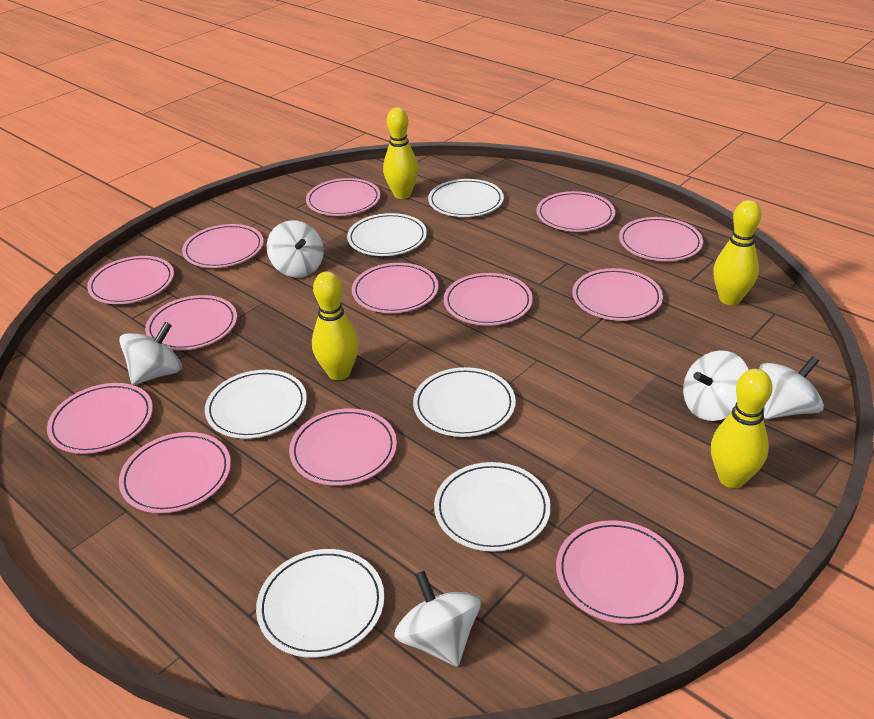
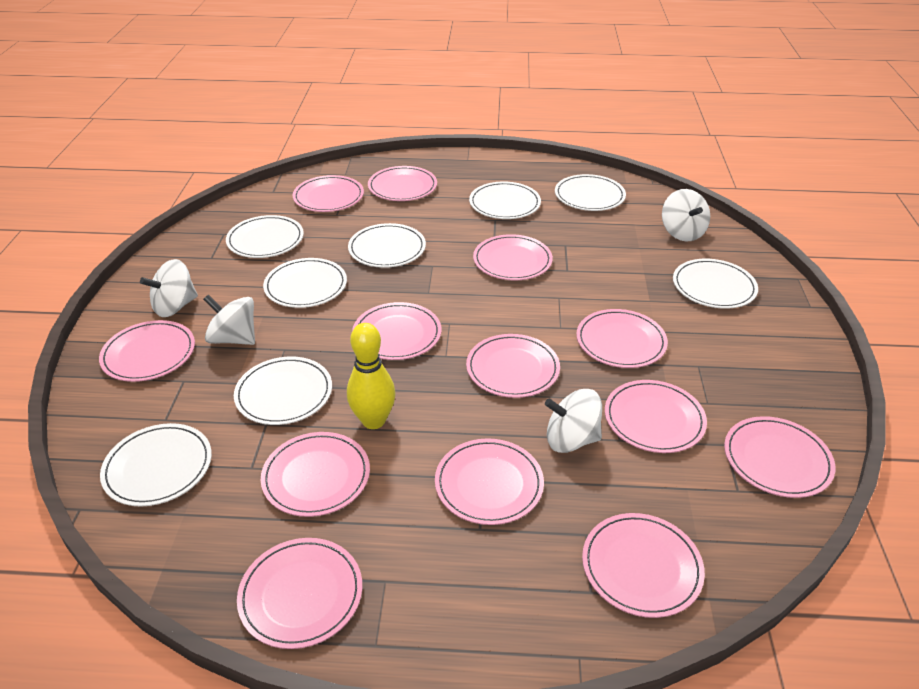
white plate: [205,370,307,439] [256,549,384,658] [347,213,427,256] [413,367,516,437] [428,179,504,217] [434,462,551,552] = 6 -> [100,423,212,506] [226,215,304,258] [234,356,332,425] [263,258,347,308] [348,223,426,268] [469,182,541,219] [555,174,626,211] [673,259,758,309] = 8
white spinning top: [119,322,182,385] [267,220,324,277] [394,571,481,667] [683,350,749,421] [759,356,824,419] = 5 -> [140,259,198,317] [203,295,255,345] [545,389,602,453] [662,189,710,241] = 4
yellow bowling pin: [312,271,359,380] [383,107,419,199] [711,369,772,488] [713,200,762,305] = 4 -> [347,323,396,429] = 1

